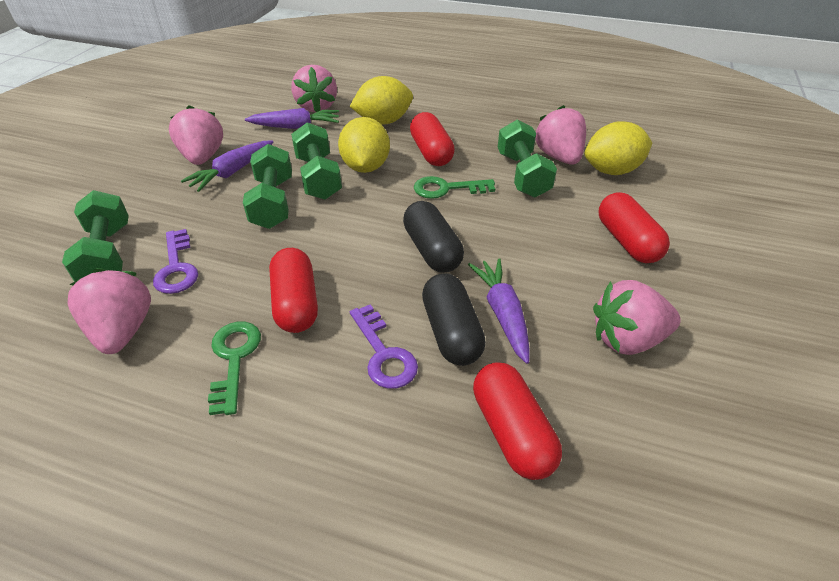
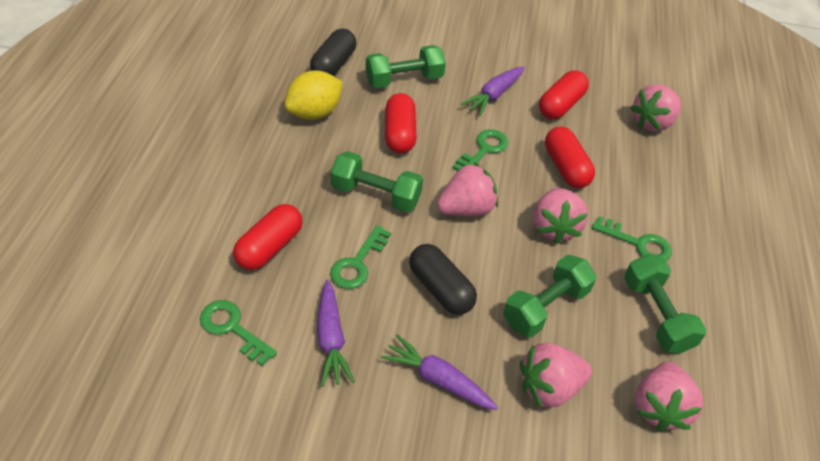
green key: [208,322,261,415] [414,176,495,199] = 2 -> [200,300,277,366] [330,225,391,289] [453,129,508,171] [592,216,672,261] = 4
purple key: [153,229,198,294] [350,304,418,389] = 2 -> none = 0
yellow lemon: [338,117,390,173] [350,76,413,125] [585,121,652,175] = 3 -> [285,70,343,120] = 1

